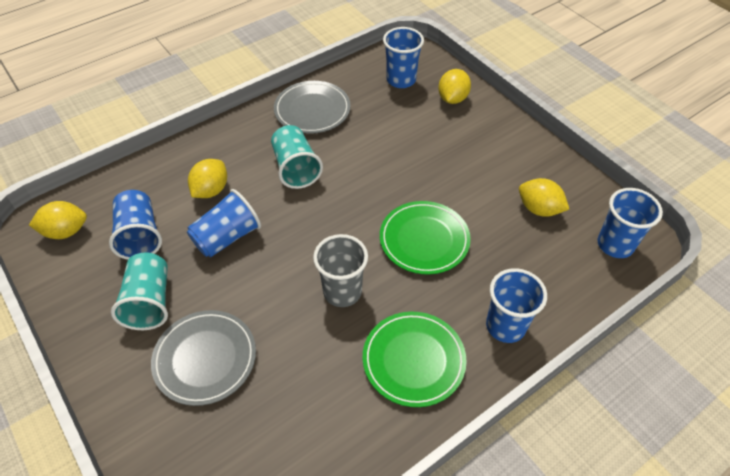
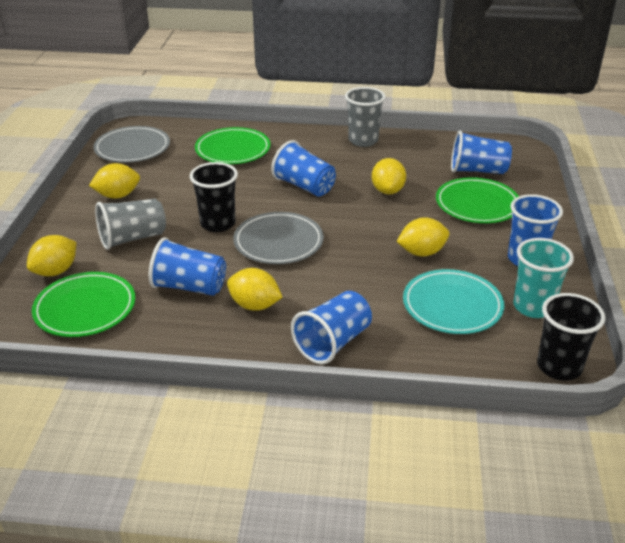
black cup: none = 0 -> [190,162,238,232] [537,293,606,381] = 2
green plate: [363,312,467,407] [380,201,471,274] = 2 -> [32,272,135,337] [195,127,271,164] [436,177,519,223] = 3
grey cup: [313,234,368,307] = 1 -> [95,198,166,250] [345,87,386,147] = 2
turquoise cup: [111,252,168,330] [271,125,323,189] = 2 -> [513,238,574,318] = 1
turquoise plate: none = 0 -> [403,269,504,334] = 1
yellow lemon: [29,201,87,239] [188,159,227,198] [438,69,471,104] [519,178,569,217] = 4 -> [27,235,77,276] [89,163,140,199] [227,268,283,311] [372,158,406,195] [396,217,449,256] = 5

